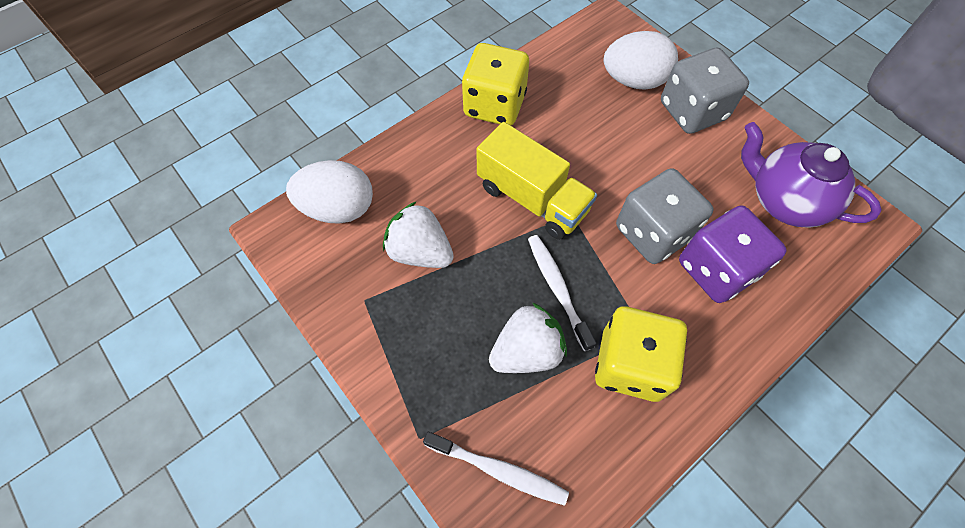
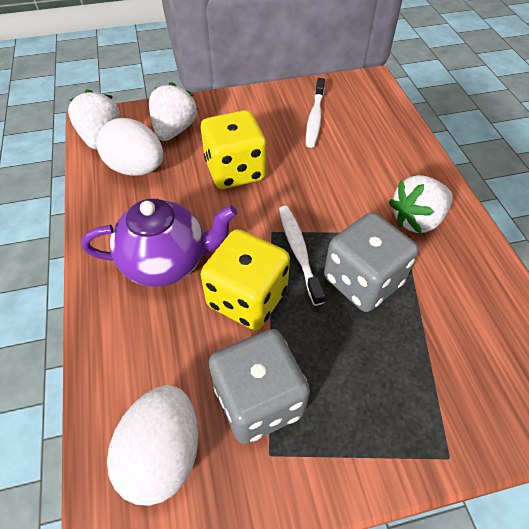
purple dice: [679,205,787,303] = 1 -> none = 0
white strawberry: [383,201,454,268] [489,302,567,373] = 2 -> [68,89,120,149] [149,82,198,141] [389,175,453,233] = 3
yellow truck: [476,122,597,240] = 1 -> none = 0

